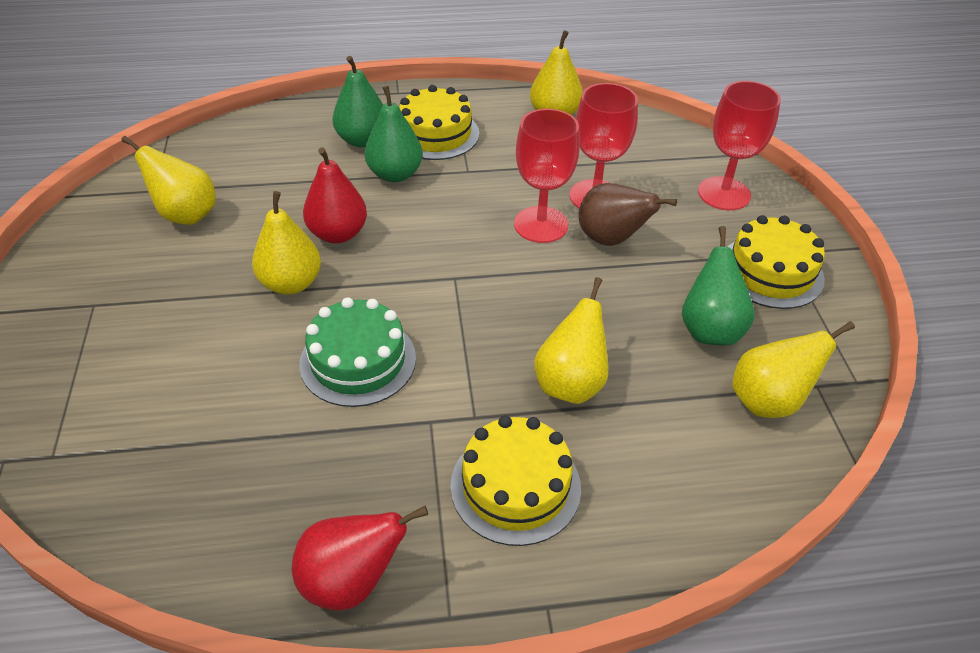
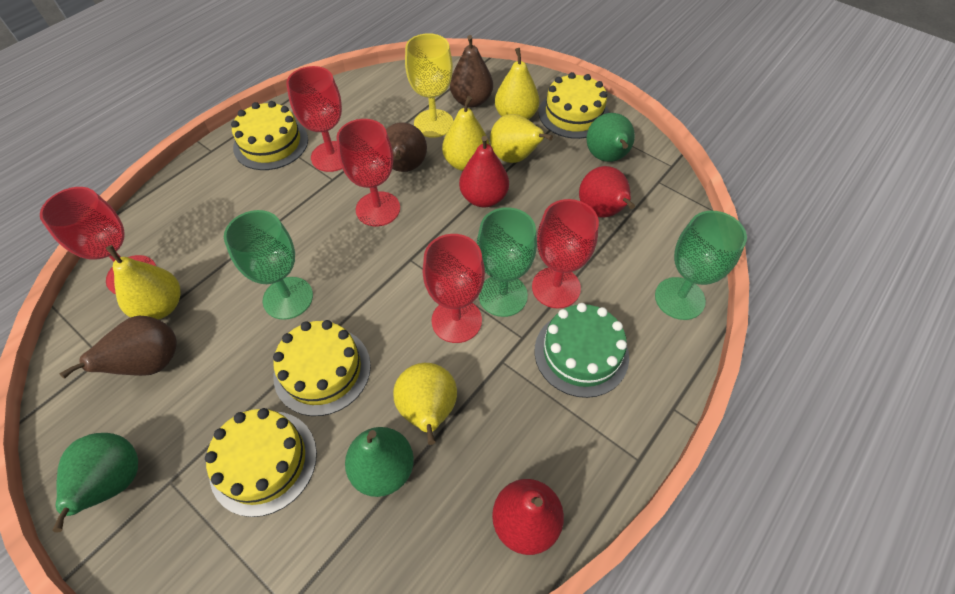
brown pear: [579,183,677,246] = 1 -> [59,316,177,379] [386,122,427,172] [450,35,493,108] = 3
green goblet: none = 0 -> [224,210,313,320] [477,207,537,317] [655,211,747,320] = 3
red goblet: [514,108,580,243] [570,83,638,208] [698,81,781,211] = 3 -> [40,187,156,294] [286,66,342,172] [336,119,400,227] [423,234,485,343] [532,199,599,309] = 5
red pear: [292,506,428,610] [303,147,367,243] = 2 -> [459,136,509,207] [492,479,564,555] [579,166,635,218] = 3
yellow cake: [399,85,479,160] [451,415,581,546] [728,215,825,309] = 3 -> [205,408,317,517] [231,101,308,170] [273,320,371,416] [539,72,609,139] = 4
yellow goblet: none = 0 -> [405,33,453,138] = 1

